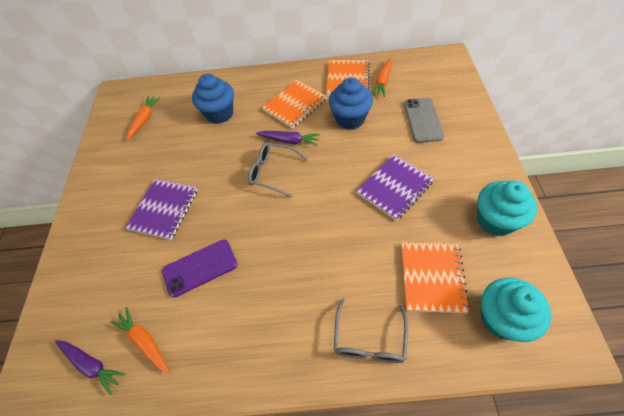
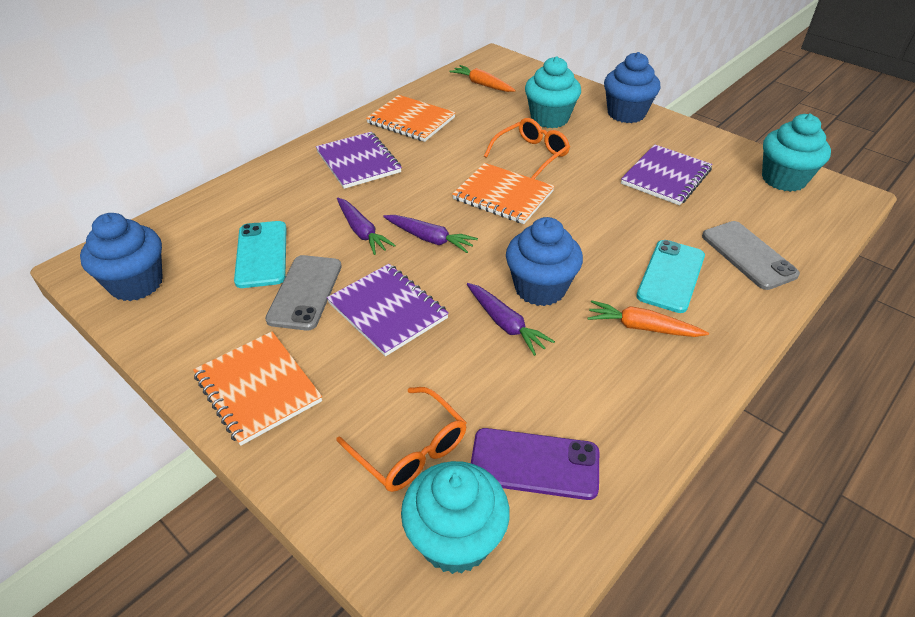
blue cupcake: [192,74,234,124] [329,77,373,130] = 2 -> [80,213,163,301] [506,217,583,306] [604,52,660,123] = 3
grey glasses: [248,142,308,198] [334,298,408,363] = 2 -> none = 0
grey phone: [404,98,444,143] = 1 -> [265,255,342,331] [702,221,800,290] = 2
orange carrot: [110,307,170,374] [127,96,160,140] [371,57,392,97] = 3 -> [449,65,516,92] [587,300,709,337] = 2
orange glasses: none = 0 -> [336,387,467,492] [484,118,570,179] = 2
purple carrot: [55,340,126,395] [256,131,320,146] = 2 -> [337,198,396,255] [383,215,478,253] [467,283,555,356] = 3
purple notebook: [125,179,198,240] [357,154,434,221] = 2 -> [316,132,402,189] [327,264,449,356] [621,145,712,205] = 3
turquoise cupcake: [477,181,537,236] [481,277,552,342] = 2 -> [401,461,510,574] [525,56,581,128] [762,113,831,192] = 3
turquoise phone: none = 0 -> [234,221,287,288] [636,240,705,313] = 2

